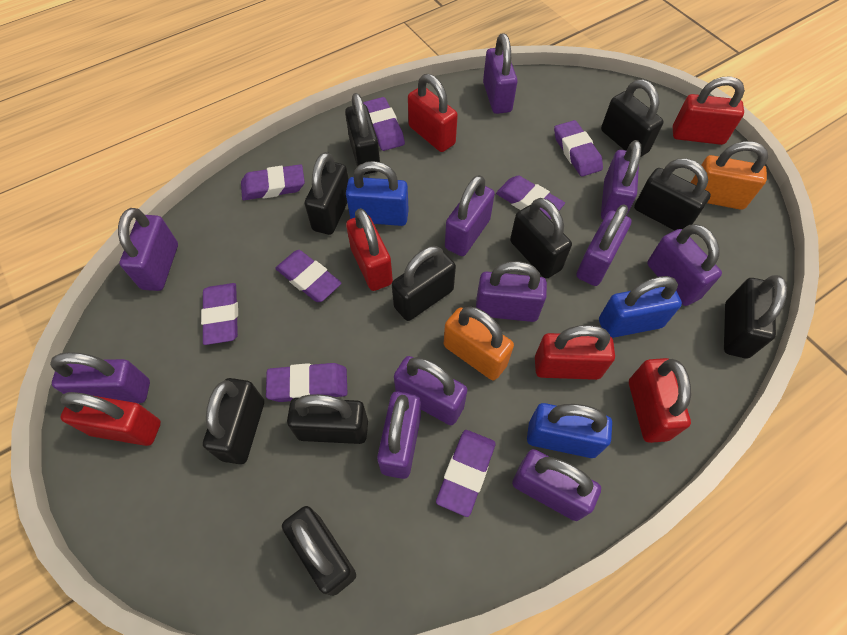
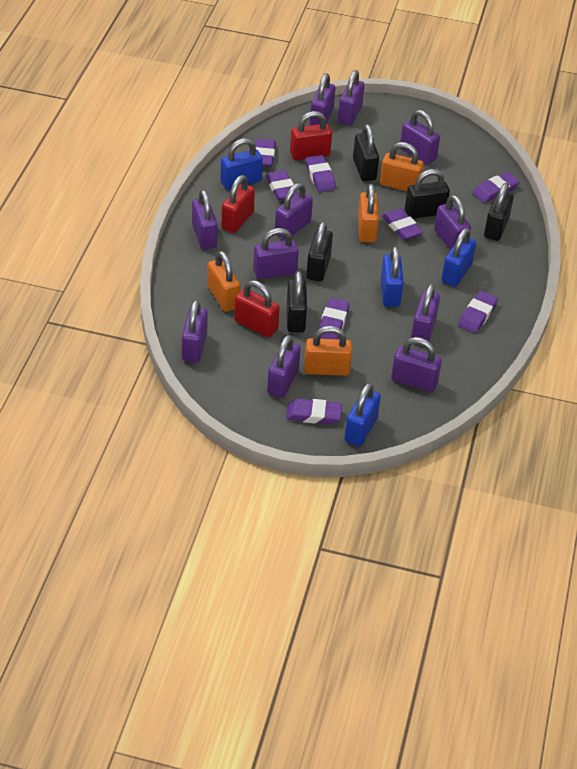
black padlock: [203,378,264,464] [282,506,356,596] [287,394,368,444] [305,152,349,235] [345,93,380,175] [392,246,456,321] [510,198,572,279] [601,79,664,157] [634,159,711,231] [724,275,787,358] = 10 -> [287,271,307,332] [306,221,333,281] [353,124,379,181] [405,169,450,218] [484,183,514,241] = 5
blue padlock: [346,161,409,226] [527,403,612,458] [599,276,682,338] = 3 -> [220,138,263,190] [345,383,381,447] [381,246,404,307] [442,228,476,287] = 4
orange padlock: [444,306,514,380] [691,141,768,210] = 2 -> [207,251,240,312] [304,326,352,376] [358,184,379,242] [380,142,424,191] = 4
red padlock: [60,392,161,446] [346,208,393,291] [408,74,458,152] [535,325,615,380] [629,358,691,443] [673,76,745,145] = 6 -> [221,175,255,233] [234,280,280,337] [290,111,332,160] = 3

